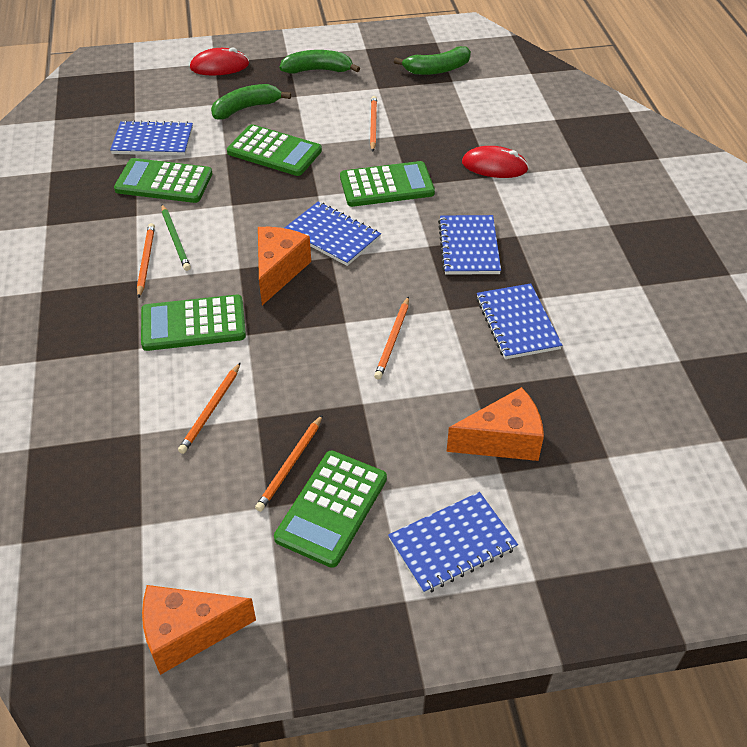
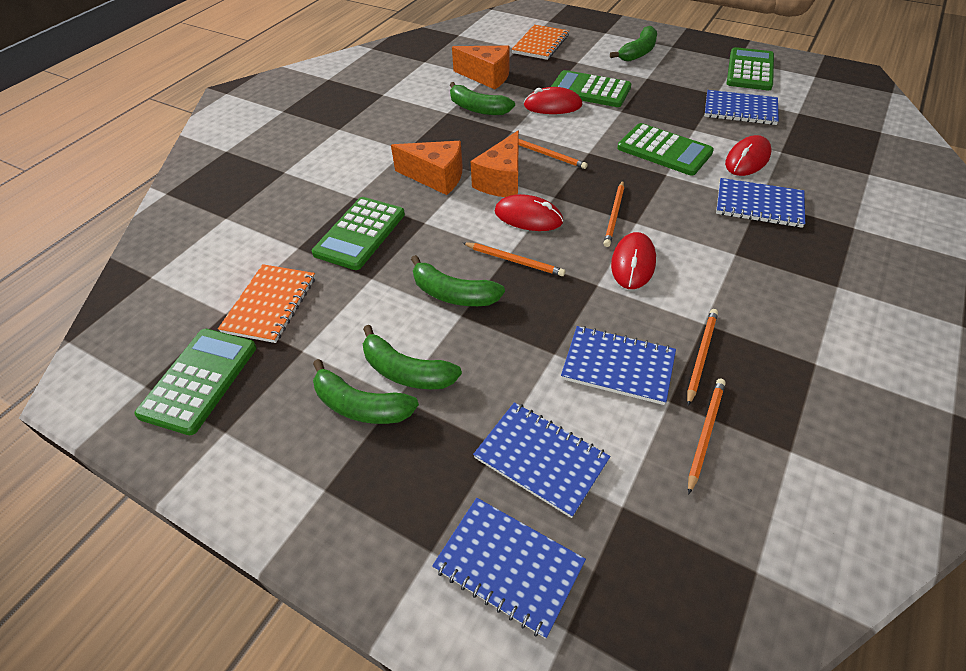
green banana: [211,84,291,119] [280,50,360,74] [394,46,471,75] = 3 -> [313,359,419,424] [363,325,462,389] [411,255,505,306] [450,82,515,115] [610,26,657,62] = 5
green pencil: [161,205,191,271] = 1 -> none = 0
orange notebook: none = 0 -> [218,264,315,343] [512,25,569,60] = 2
red mouse: [190,47,249,76] [462,146,529,178] = 2 -> [495,194,563,231] [524,87,582,114] [611,232,656,289] [725,135,771,176] = 4

